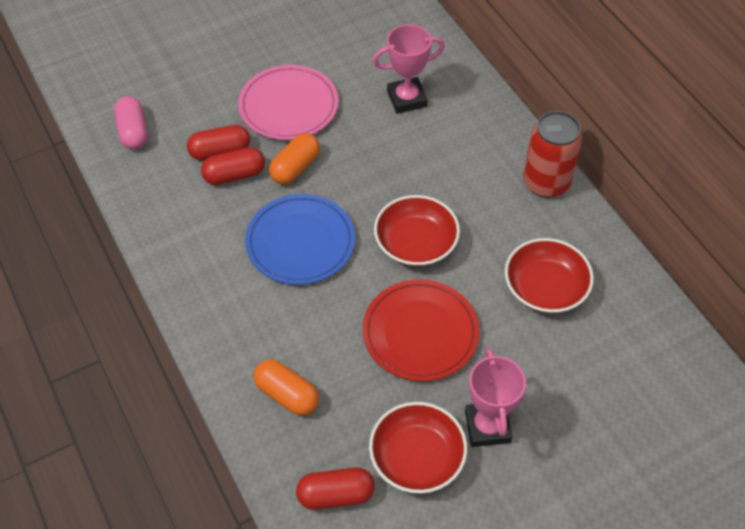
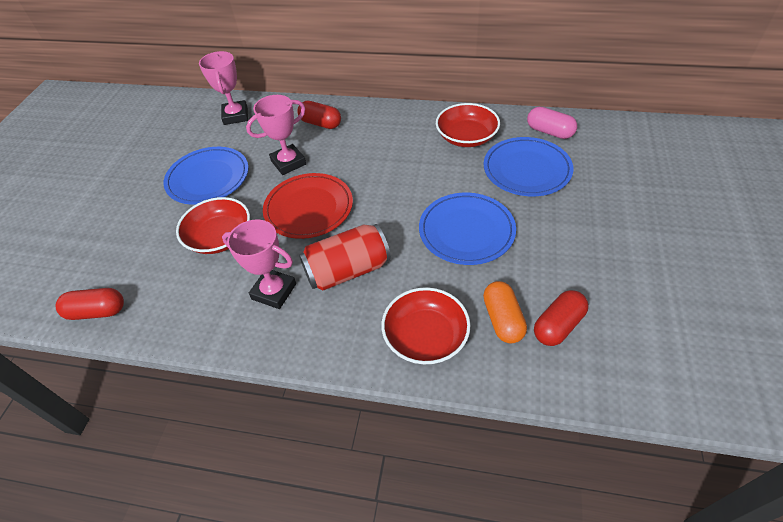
blue plate: [245,194,355,285] = 1 -> [164,147,249,205] [419,193,516,265] [484,137,573,196] = 3
orange capsule: [254,359,319,416] [269,133,320,185] = 2 -> [483,281,527,343] = 1
pink plate: [238,65,339,140] = 1 -> none = 0
pink trophy: [373,24,445,114] [465,348,526,447] = 2 -> [199,51,248,125] [222,220,296,309] [246,95,306,175] = 3

